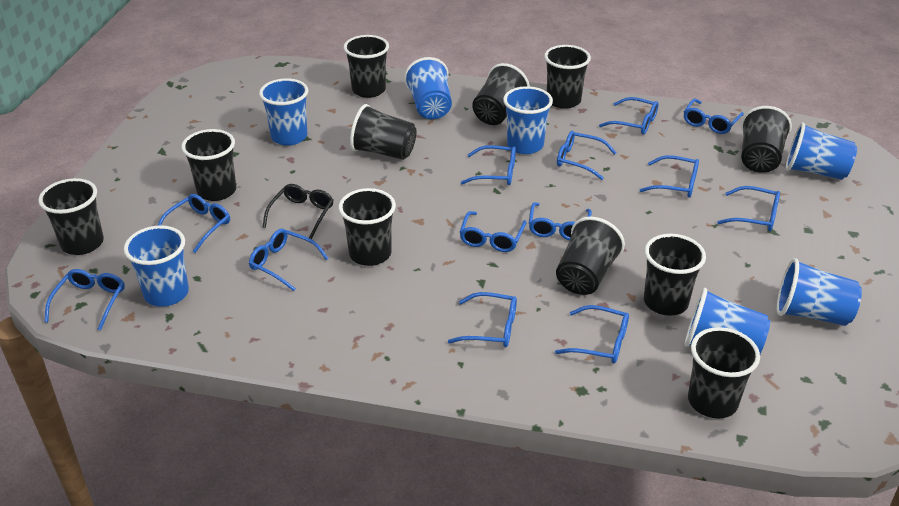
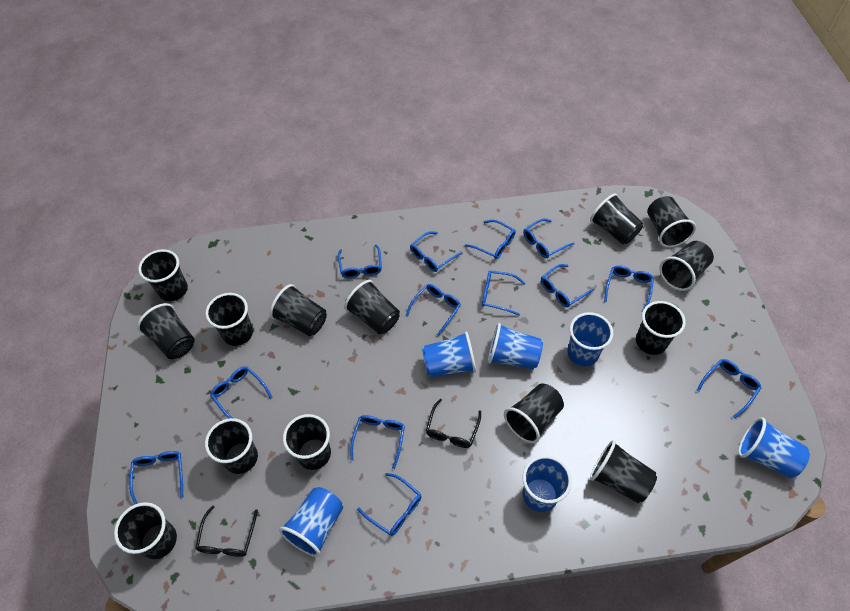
black cup: [38,178,104,255] [181,129,236,201] [339,188,396,266] [344,35,389,98] [350,104,417,160] [472,63,530,125] [544,45,591,109] [556,217,625,295] [644,234,706,316] [688,327,760,419] [741,106,792,173] = 11 -> [114,502,177,559] [137,303,195,359] [138,249,188,301] [205,293,253,346] [205,418,258,474] [270,284,327,336] [283,414,331,470] [344,280,400,334] [504,383,564,444] [590,194,643,244] [590,440,657,503] [636,301,686,355] [647,196,696,247] [659,241,714,291] = 14
black glasses: [263,184,333,239] = 1 -> [195,505,258,557] [426,399,481,448] = 2
blue cup: [124,225,189,307] [259,78,308,146] [404,57,452,119] [503,86,553,154] [685,288,770,354] [777,258,862,326] [786,122,857,180] = 7 -> [279,487,343,557] [422,332,476,377] [488,323,543,370] [522,455,572,512] [567,312,613,367] [738,417,810,478] = 6

